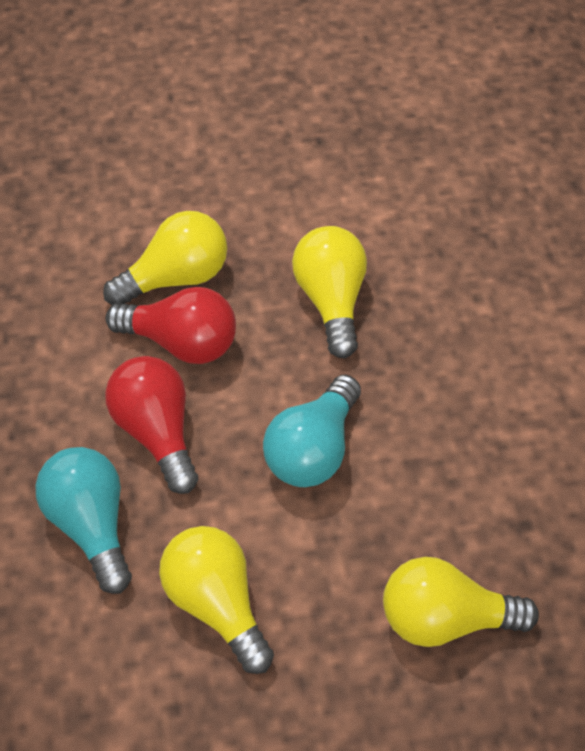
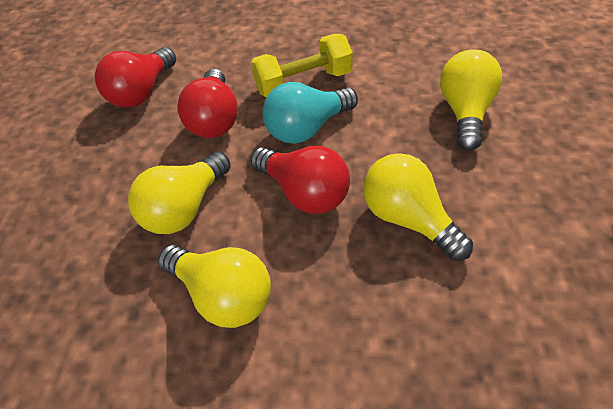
red light bulb: [105,287,236,364] [105,356,198,494] = 2 -> [95,47,176,108] [177,69,238,138] [251,146,350,214] = 3
turquoise light bulb: [36,447,132,594] [263,375,361,487] = 2 -> [262,82,358,144] = 1
yellow dumbbell: none = 0 -> [251,34,353,97] = 1

